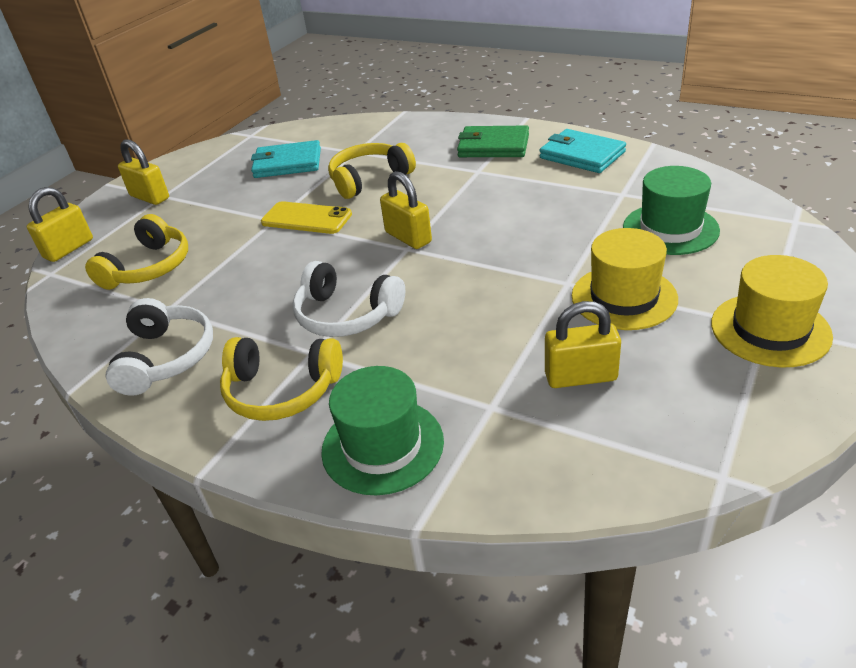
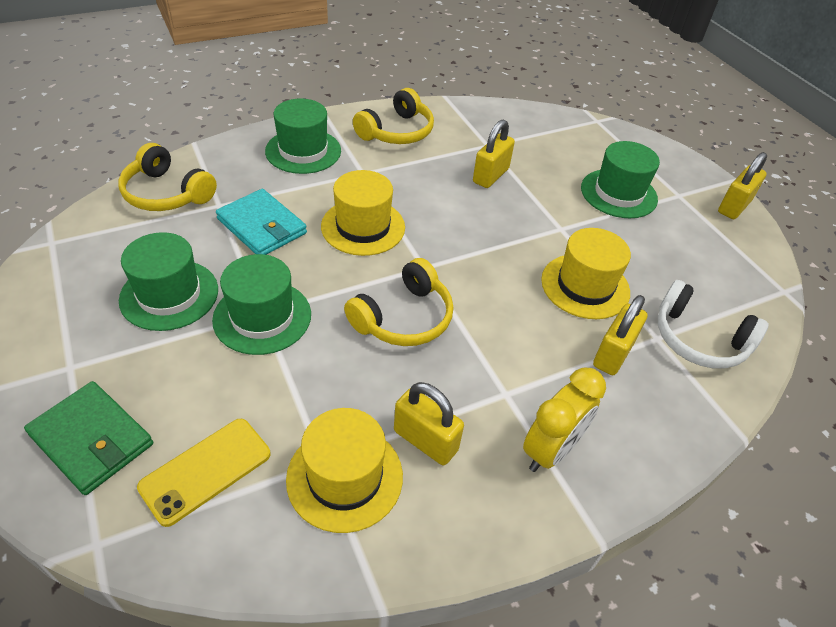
green hat: [321,366,444,495] [623,166,720,255] = 2 -> [119,232,218,331] [212,254,311,355] [265,99,341,174] [581,141,660,218] = 4
turquoise wallet: [251,140,321,178] [540,129,626,173] = 2 -> [216,189,307,255] = 1
white headphones: [106,298,213,396] [293,261,405,337] = 2 -> [658,280,769,368] = 1
yellow clock: none = 0 -> [523,368,606,472] = 1
yellow hat: [572,228,678,330] [711,255,833,367] = 2 -> [286,408,403,533] [321,170,405,256] [541,228,631,319] = 3

